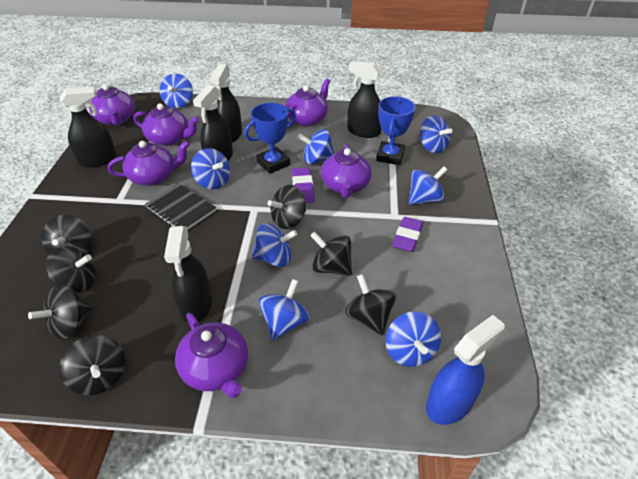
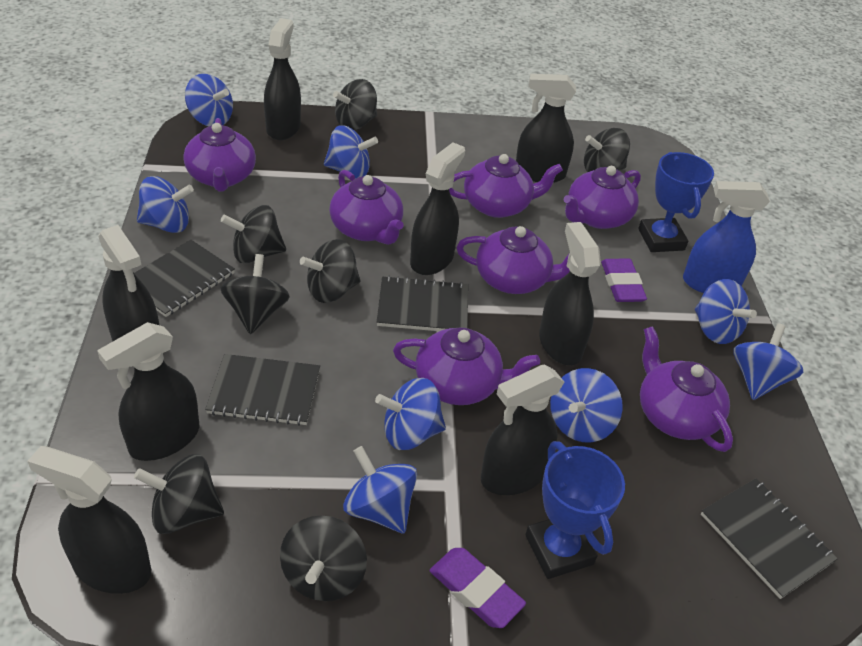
black notebook: [144,184,216,230] = 1 -> [134,240,235,317] [205,354,320,426] [377,276,468,331] [701,478,838,599] = 4
black spray bottle: [60,86,116,167] [164,226,212,323] [193,85,233,161] [210,64,242,143] [347,61,381,138] = 5 -> [27,446,152,594] [97,322,199,461] [98,225,159,342] [264,18,301,140] [410,143,465,275] [481,365,564,495] [516,74,576,183] [539,222,601,365] = 8
purple teapot: [89,84,135,125] [108,141,190,186] [133,103,199,146] [175,313,248,398] [285,79,330,127] [321,144,372,198] = 6 -> [183,118,256,192] [329,170,404,245] [393,327,540,405] [449,154,563,218] [457,226,570,294] [563,166,641,229] [640,326,733,452] = 7

